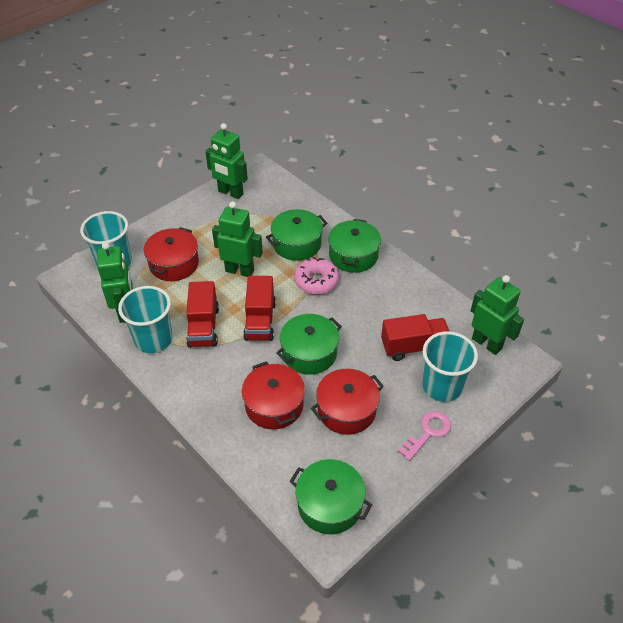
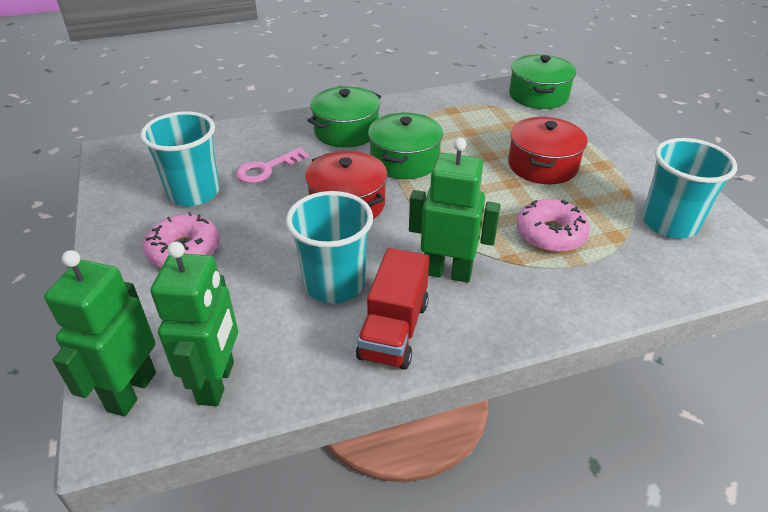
green pot: [266,209,327,261] [276,314,342,375] [290,459,372,534] [328,219,381,273] = 4 -> [307,86,381,148] [368,113,443,179] [509,54,576,109] = 3
green robot: [97,242,133,323] [205,123,248,199] [212,201,263,277] [470,275,524,355] = 4 -> [44,250,156,416] [151,242,238,406] [409,138,501,283] = 3
pink donut: [294,257,339,295] = 1 -> [143,212,220,268] [517,199,590,252] = 2
red pot: [144,227,199,281] [242,361,305,430] [311,369,384,435] = 3 -> [305,151,387,219] [508,117,588,184] = 2
red truck: [186,281,219,348] [243,276,276,341] [381,314,449,361] = 3 -> [356,248,429,370] = 1

